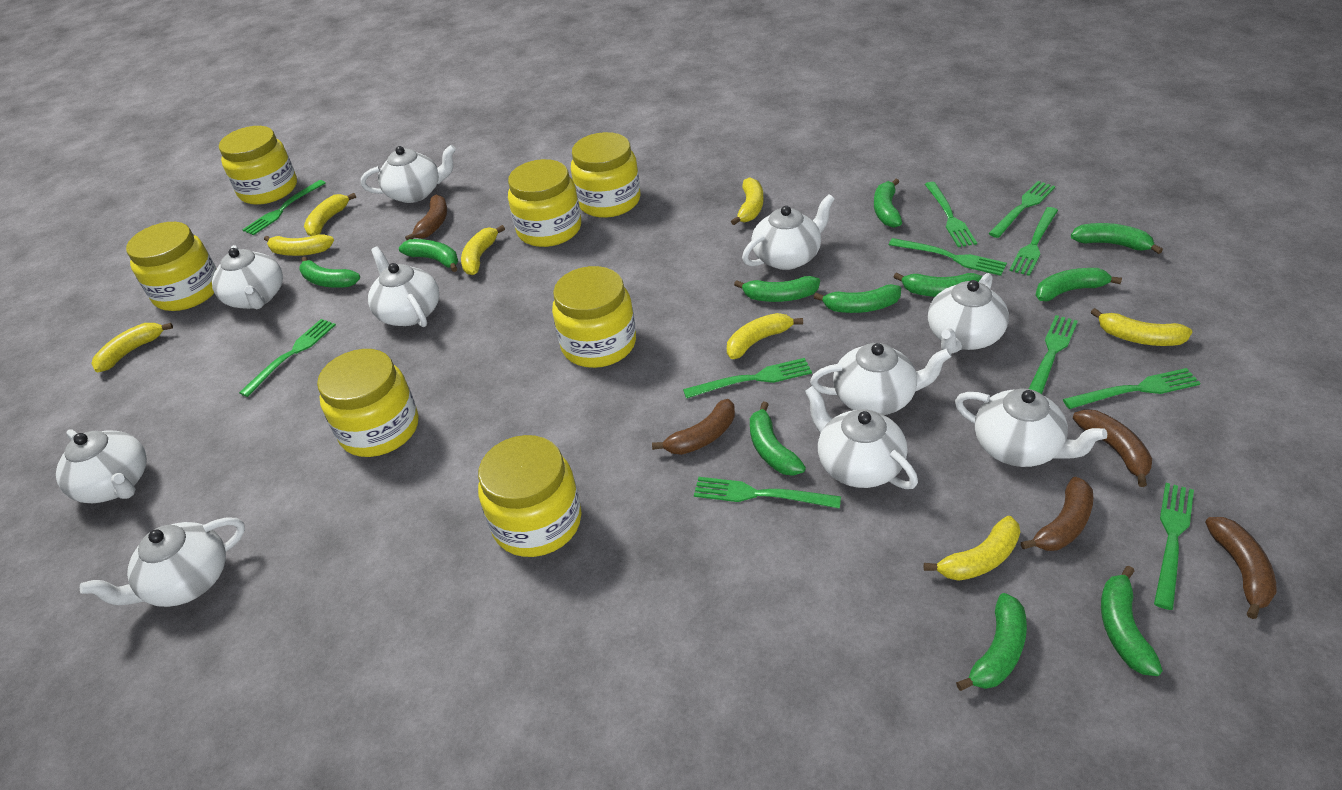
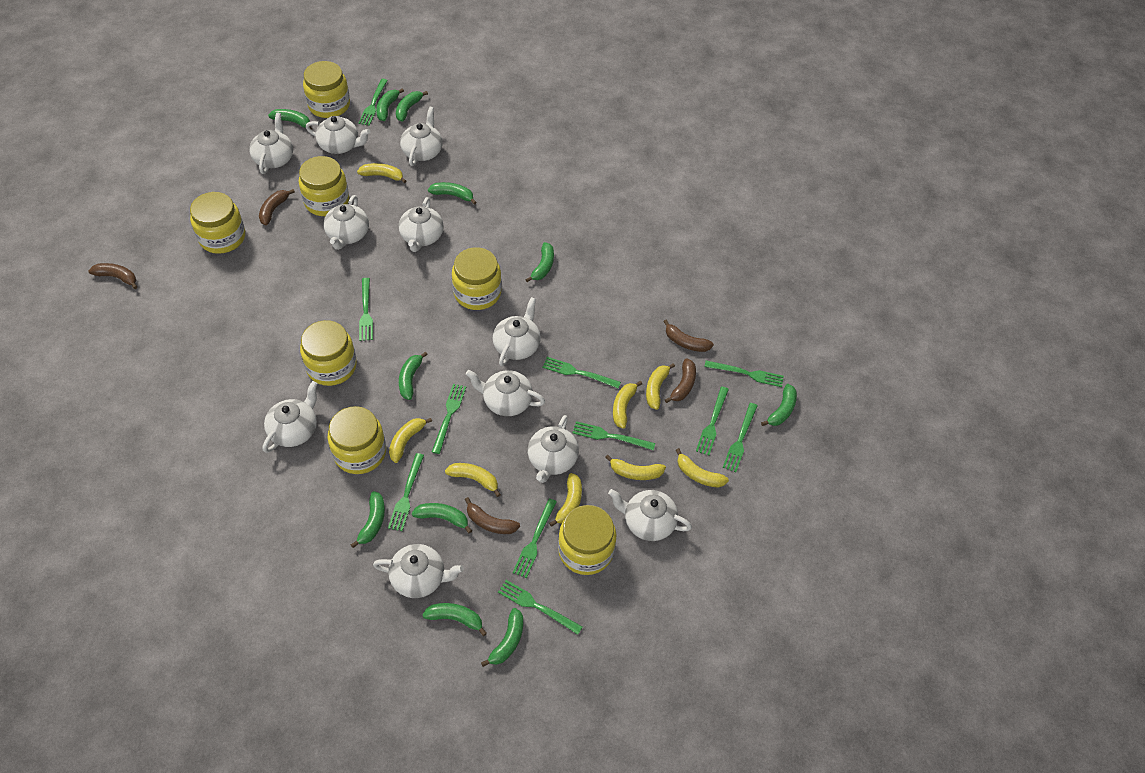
white teapot: [56,429,147,503] [80,517,245,607] [212,245,283,309] [361,145,456,203] [368,246,439,327] [742,194,835,270] [805,386,918,489] [810,343,951,415] [928,273,1009,354] [955,389,1107,467] = 10 -> [249,113,293,174] [263,381,318,453] [306,116,371,154] [323,195,369,250] [373,544,464,598] [398,197,444,252] [400,107,443,166] [466,370,545,416] [493,297,541,366] [528,415,579,483] [608,489,692,541] = 11

